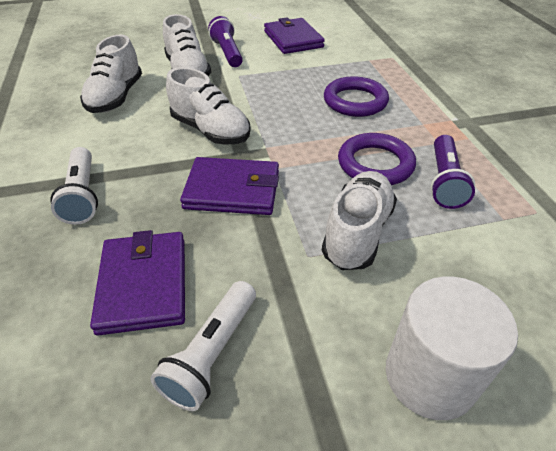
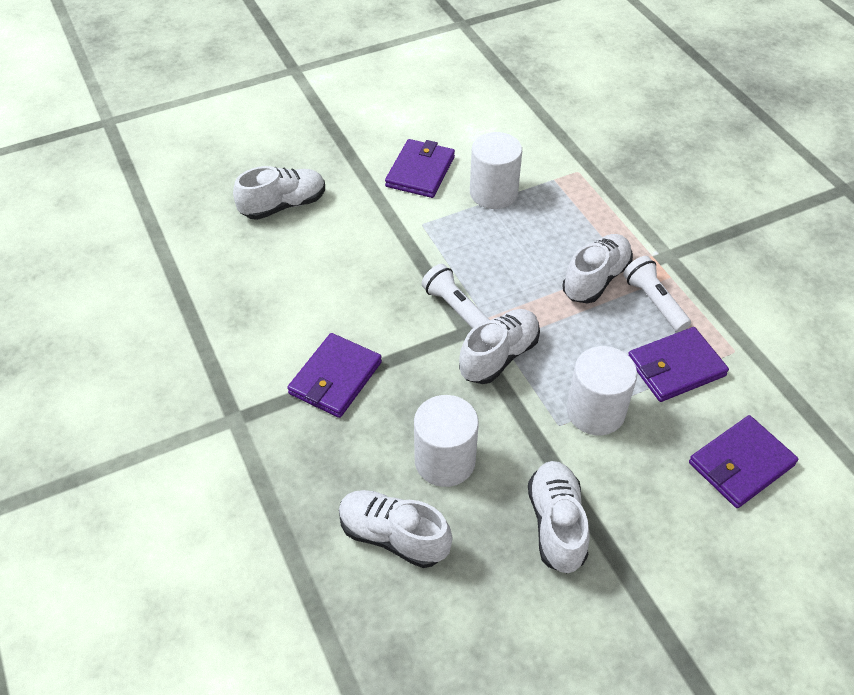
purple flashlight: [208,16,243,67] [430,135,475,209] = 2 -> none = 0
purple ring: [324,76,389,117] [338,133,416,185] = 2 -> none = 0
purple wallet: [90,230,185,336] [180,157,279,215] [264,17,325,54] = 3 -> [287,333,382,418] [385,139,455,198] [628,327,729,402] [689,415,798,508] = 4
white cylinder: [386,277,518,420] = 1 -> [414,395,479,487] [470,132,522,209] [567,346,637,435] = 3
white shoe: [80,35,142,113] [163,14,211,76] [166,67,251,145] [322,171,397,270] = 4 -> [233,166,325,220] [339,490,452,568] [459,309,540,384] [528,461,590,573] [562,234,633,303] = 5

